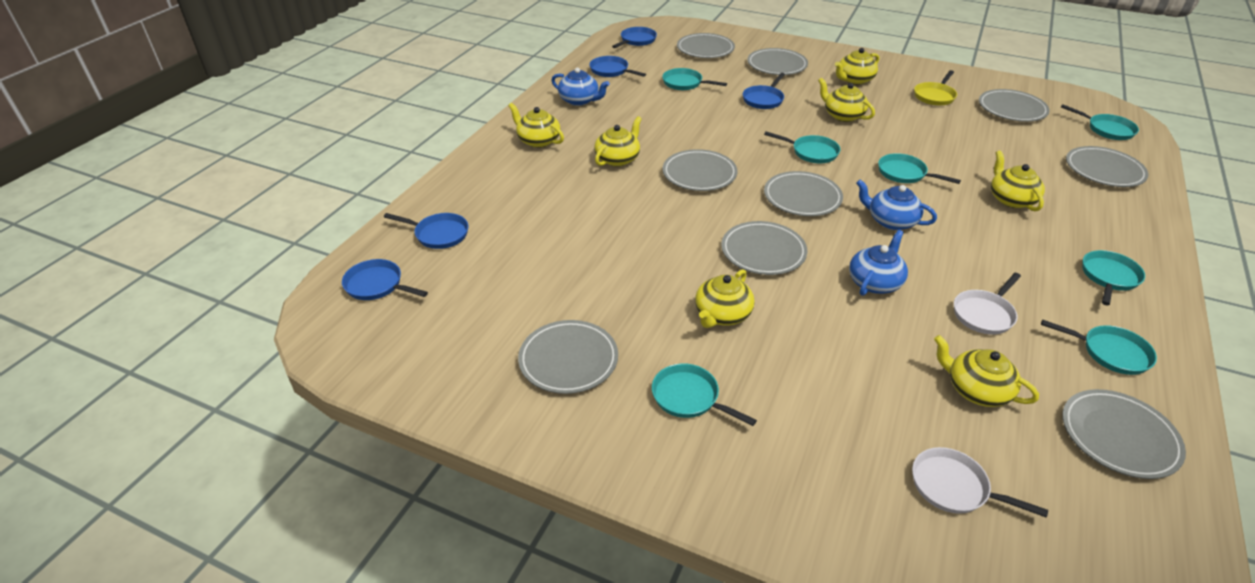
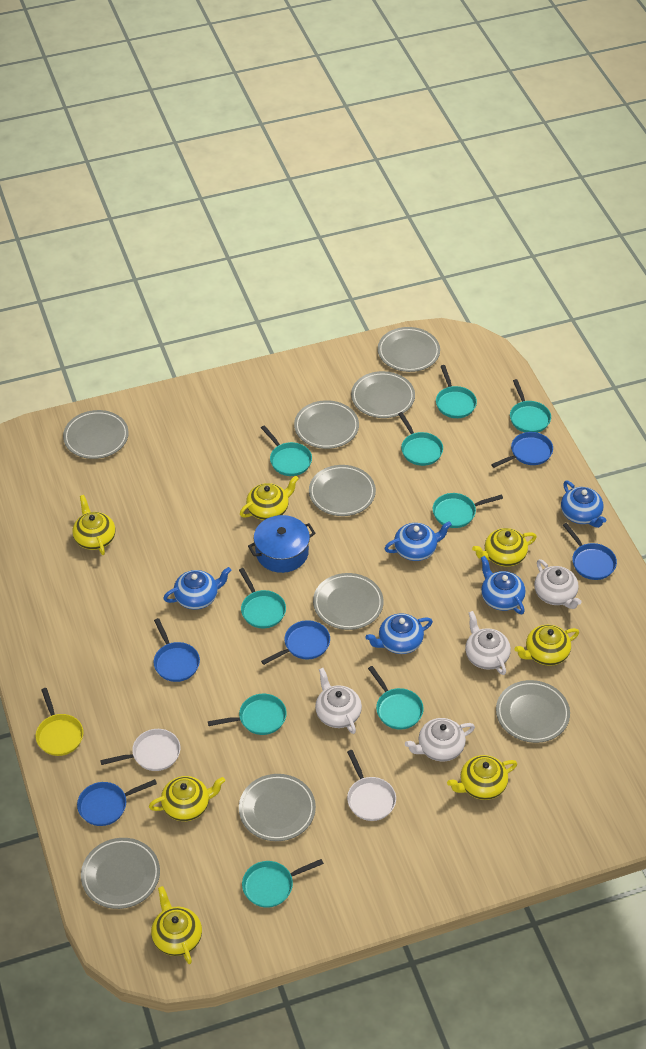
blue pot: none = 0 -> [248,515,315,573] = 1
blue teapot: [551,68,610,106] [849,230,908,296] [856,180,937,230] = 3 -> [163,567,231,610] [365,613,433,654] [384,521,452,561] [481,556,526,614] [561,481,606,528] = 5
turquoise pan: [652,363,757,426] [662,68,727,90] [764,131,840,163] [878,153,961,184] [1041,320,1157,375] [1061,105,1139,140] [1082,250,1145,306] = 7 -> [208,694,287,735] [239,568,286,628] [242,859,324,908] [261,425,312,476] [368,666,424,730] [398,412,443,466] [433,493,503,528] [436,365,477,418] [510,379,551,433] = 9
white teapot: none = 0 -> [315,668,362,734] [405,718,475,762] [465,611,511,675] [534,559,582,609] = 4

